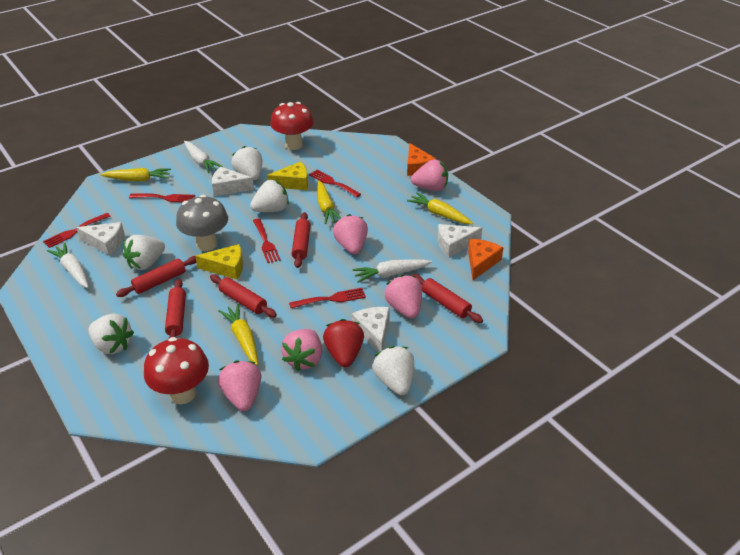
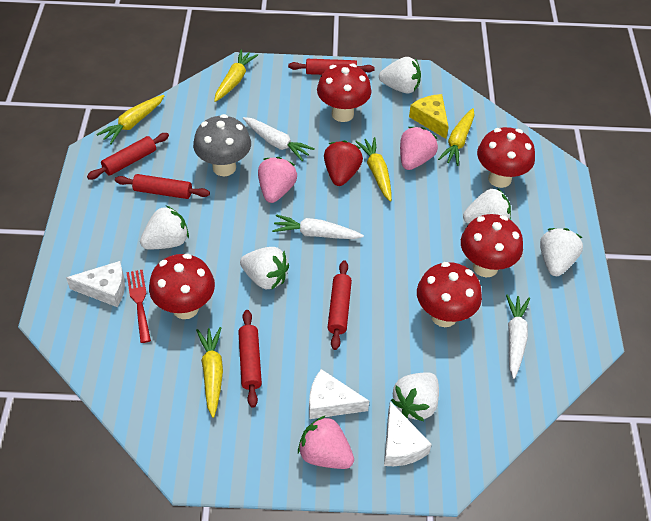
orange cheese: [407,143,436,176] [468,239,504,280] = 2 -> none = 0
pink strawberry: [218,361,261,411] [281,329,322,371] [333,214,368,254] [385,275,422,319] [411,159,448,191] = 5 -> [258,157,297,203] [298,415,354,469] [400,127,438,170] = 3
red fork: [43,213,111,248] [129,193,195,202] [253,219,281,263] [289,288,366,308] [309,170,361,197] = 5 -> [126,270,151,343] = 1
red mushroom: [144,337,209,404] [270,102,314,150] = 2 -> [149,254,215,319] [317,63,371,122] [417,262,482,327] [461,214,523,277] [477,127,535,188] = 5
white cheese: [76,222,125,255] [212,167,254,196] [352,307,390,352] [438,224,482,257] = 4 -> [66,261,125,307] [309,369,369,419] [384,401,432,466] = 3
white strawberry: [88,314,134,354] [123,235,165,270] [232,146,262,180] [250,180,289,212] [373,346,414,395] = 5 -> [140,206,189,249] [240,247,289,290] [379,57,421,94] [391,372,439,421] [463,189,511,224] [540,228,583,276] = 6
yellow carrot: [100,168,171,181] [218,304,258,365] [317,181,341,224] [407,192,473,224] = 4 -> [96,95,164,144] [196,327,223,418] [214,50,258,102] [355,137,392,201] [438,108,475,166] = 5
yellow cheese: [195,244,243,280] [267,162,308,190] = 2 -> [409,94,449,139] = 1

